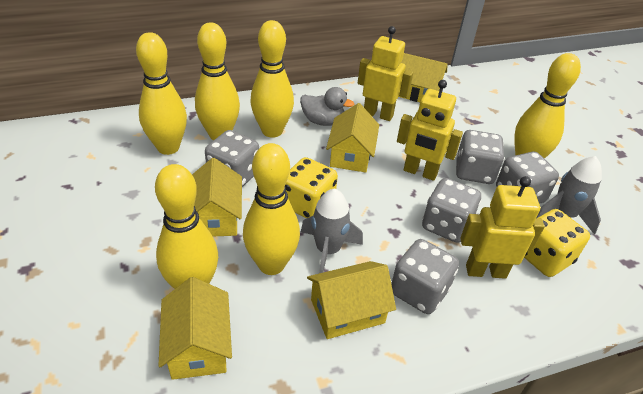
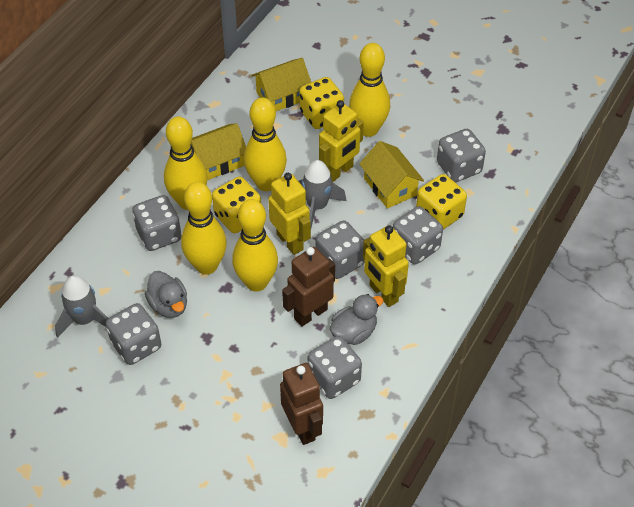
brown robot: none = 0 -> [280,363,323,445] [282,247,335,327] = 2
grey dice: [205,130,259,187] [391,239,459,314] [422,178,481,243] [456,130,504,184] [496,152,559,204] = 5 -> [106,303,161,365] [132,195,182,251] [308,336,362,399] [316,220,365,279] [393,206,443,264] [437,129,486,182] = 6
grey duck: [300,87,354,126] = 1 -> [145,271,187,318] [330,294,384,345] = 2
yellow bowling pin: [136,32,187,155] [155,164,218,289] [195,22,240,140] [243,143,300,275] [250,20,294,138] [514,53,581,159] = 6 -> [164,117,207,210] [181,182,227,275] [232,199,278,292] [244,98,287,191] [349,43,390,137] = 5
yellow dice: [285,157,338,218] [524,209,590,277] = 2 -> [212,177,261,233] [299,77,344,129] [416,174,467,230] = 3
yellow house: [158,277,232,380] [192,158,242,236] [307,261,396,339] [326,103,379,172] [399,53,448,102] = 5 -> [191,123,246,180] [252,58,311,111] [359,141,424,209] = 3

